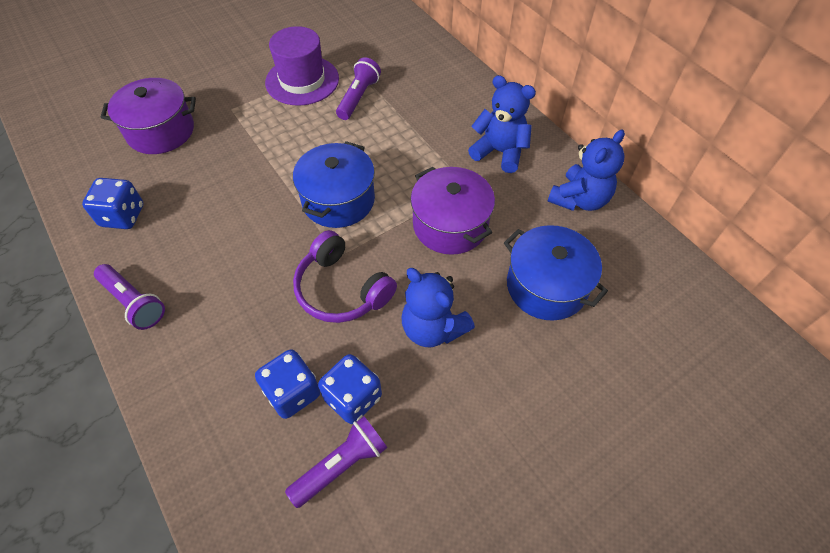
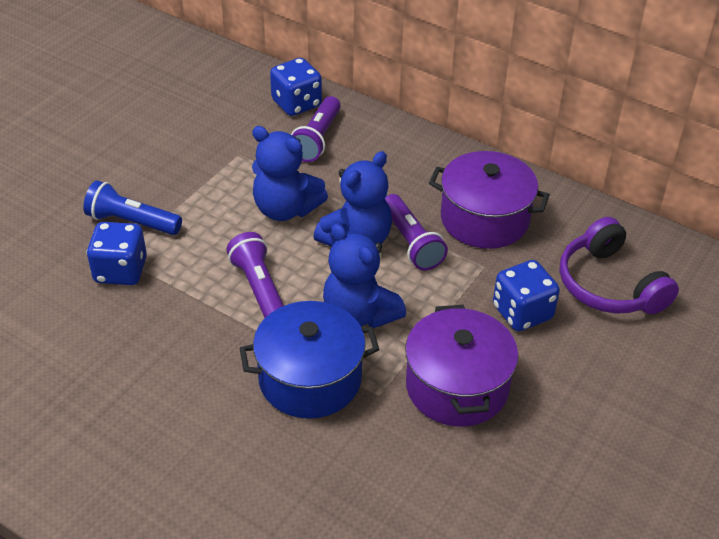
blue flashlight: none = 0 -> [83,181,182,235] = 1
blue pot: [293,141,375,228] [504,225,608,321] = 2 -> [239,301,379,419] = 1
purple hat: [265,26,339,106] = 1 -> none = 0

